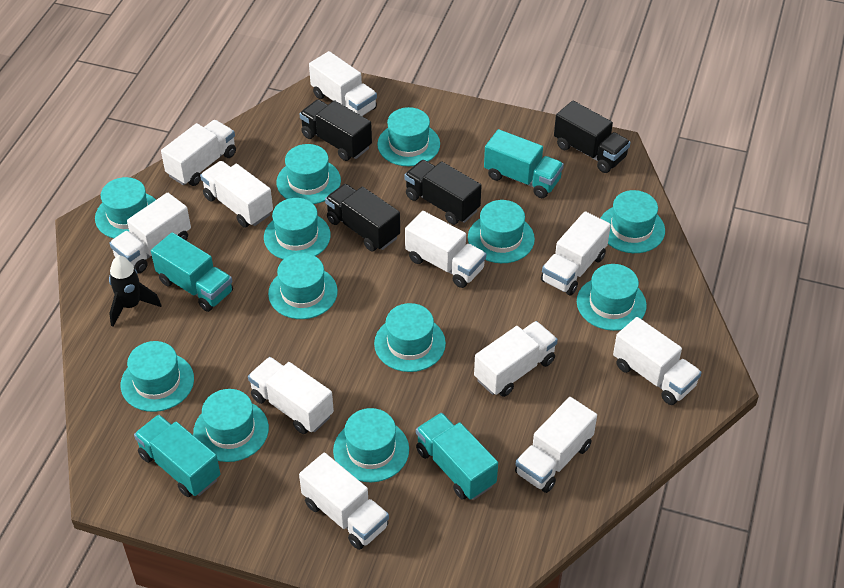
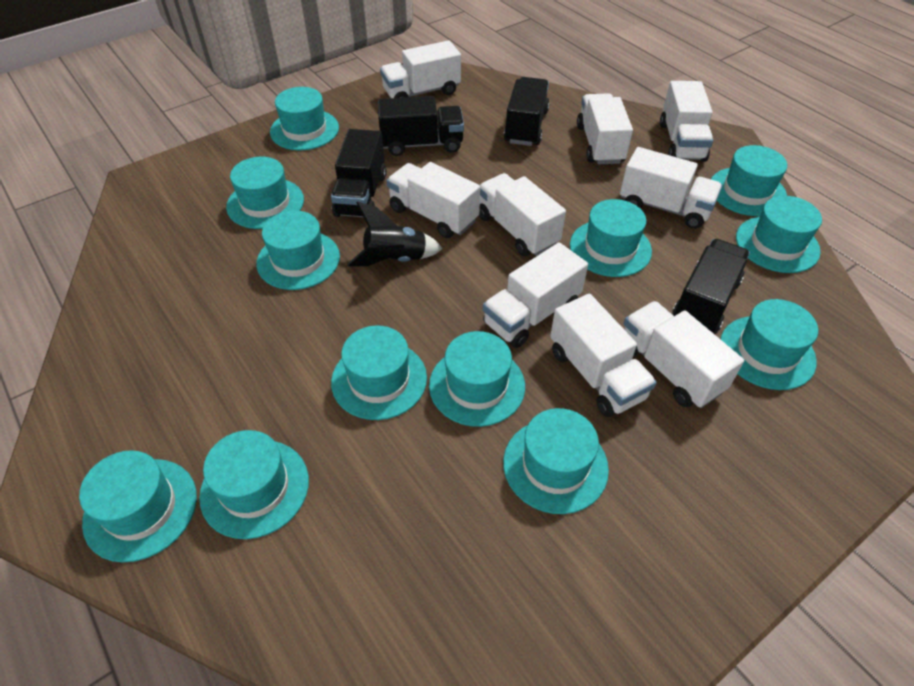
turquoise truck: [134,415,220,497] [151,232,233,312] [416,413,498,500] [484,129,564,198] = 4 -> none = 0
white truck: [109,193,191,273] [161,120,236,186] [200,161,273,228] [248,357,334,434] [299,453,389,550] [309,51,377,116] [405,211,486,288] [474,321,558,397] [515,397,597,493] [541,211,611,296] [613,317,702,405] = 11 -> [380,40,461,98] [386,162,480,238] [479,173,566,256] [483,242,588,348] [550,294,657,417] [577,93,633,164] [620,147,722,229] [623,301,744,408] [660,81,713,162] = 9

